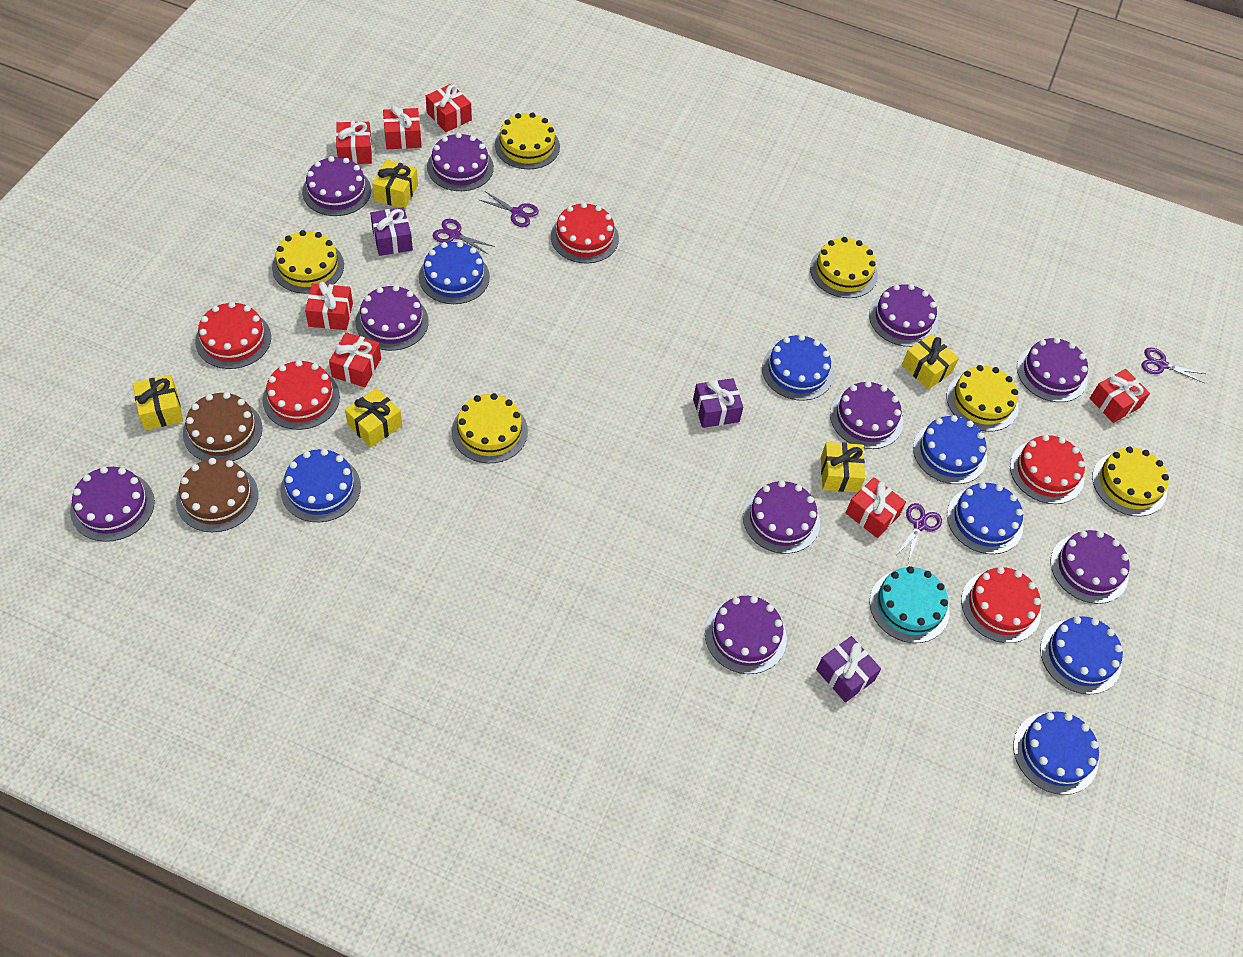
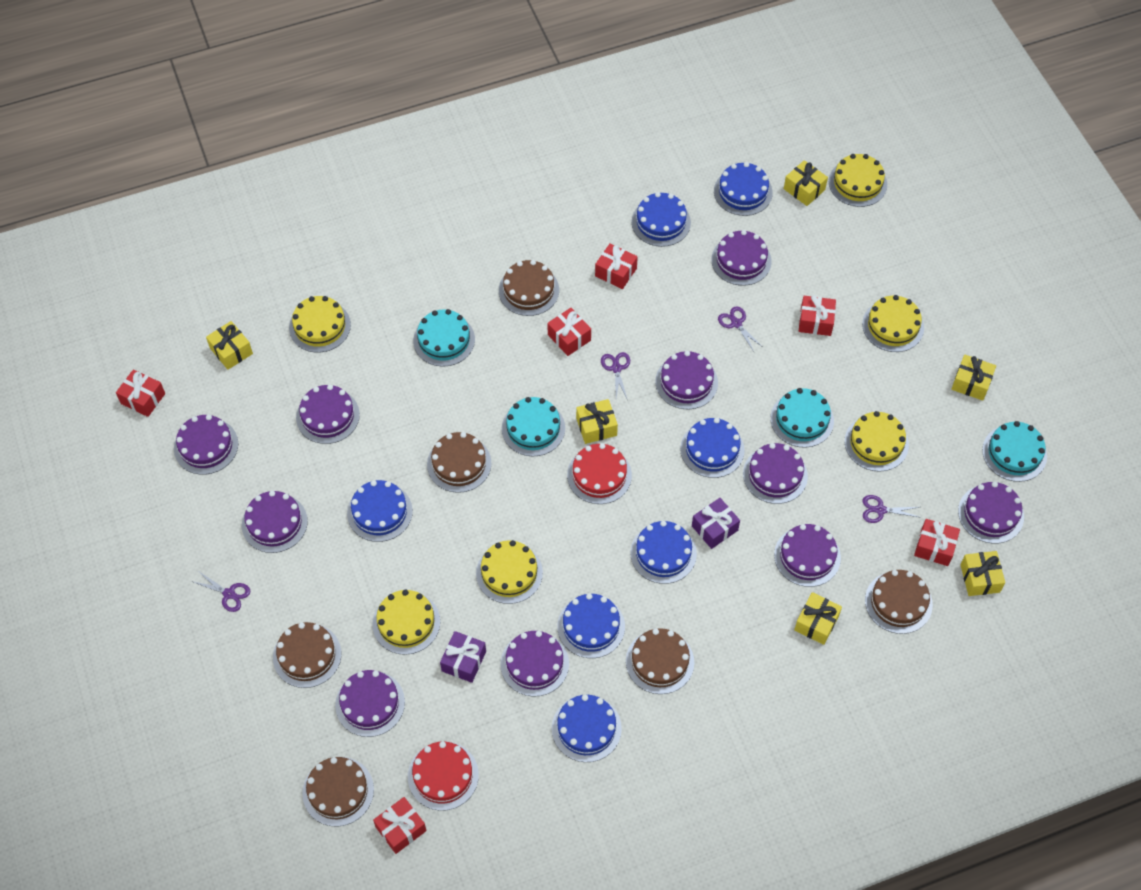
brown cake: [176,458,258,532] [183,392,262,461] = 2 -> [273,622,342,688] [302,757,374,826] [427,432,491,493] [499,260,559,316] [626,628,694,694] [865,570,933,634] = 6
purple gift: [370,207,413,256] [693,378,743,428] [816,636,881,703] = 3 -> [440,631,486,683] [692,498,740,549] = 2
red cake: [195,302,271,369] [263,360,340,430] [551,202,619,264] [961,567,1041,643] [1010,435,1085,504] = 5 -> [408,741,479,811] [567,443,632,504] = 2
red gift: [305,282,353,330] [329,332,381,387] [336,121,372,164] [383,106,422,149] [426,84,472,132] [846,477,906,538] [1089,369,1150,423] = 7 -> [116,369,165,417] [373,797,427,854] [547,308,591,356] [595,243,638,289] [799,295,836,336] [914,519,960,566] = 6
turquoise cake: [870,566,950,643] = 1 -> [413,309,475,367] [502,397,565,456] [770,388,834,448] [982,421,1047,482] = 4
yellow gift: [133,375,183,430] [345,388,402,447] [372,160,418,209] [821,442,865,492] [902,334,959,389] = 5 -> [206,321,253,370] [576,399,618,444] [784,160,828,206] [794,592,842,645] [951,355,996,401] [960,551,1005,596] = 6

